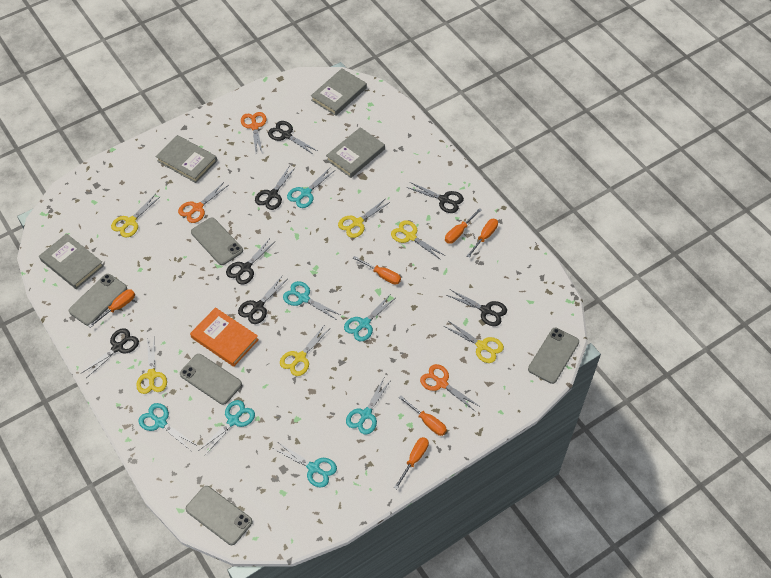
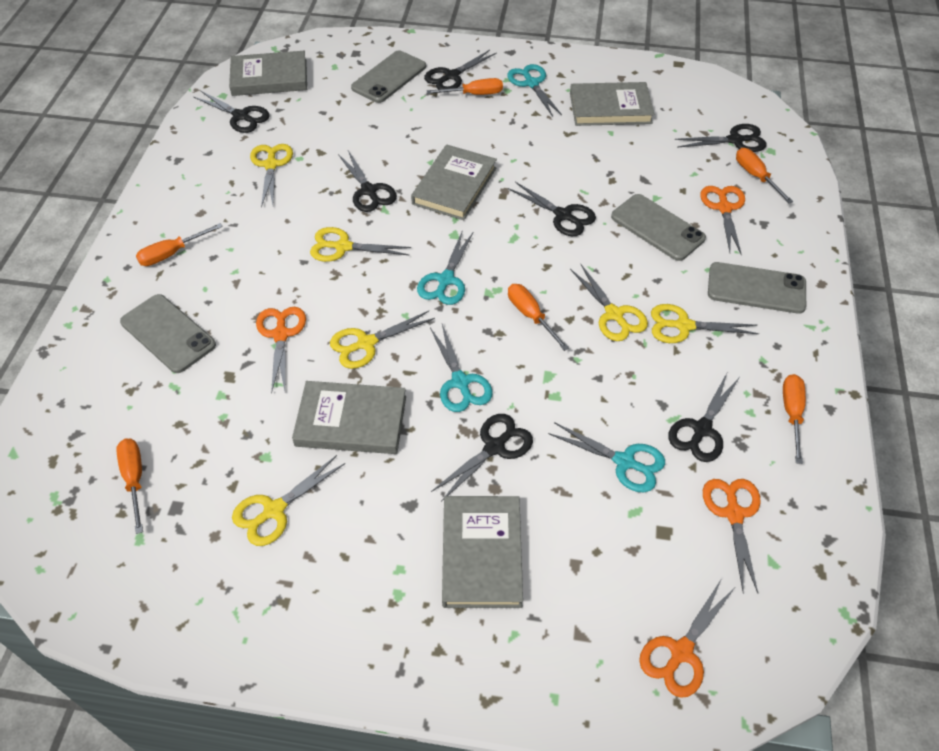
grey book: [39,233,104,289] [156,135,217,183] [311,68,367,116] [326,127,385,178] = 4 -> [229,51,307,96] [292,381,406,454] [411,144,497,220] [442,496,523,608] [570,82,654,126] = 5
grey phone: [69,274,127,326] [180,354,242,405] [186,486,253,545] [191,217,243,265] [528,328,579,384] = 5 -> [120,294,216,373] [351,51,426,103] [611,194,706,261] [708,262,806,314] = 4
orange book: [190,307,259,367] = 1 -> none = 0
orange scissors: [178,182,229,223] [241,112,267,154] [420,364,479,411] = 3 -> [256,307,306,394] [639,578,734,698] [700,186,745,255] [703,479,761,593] = 4
turquoise scissors: [139,403,196,450] [198,400,255,456] [274,442,337,487] [283,281,341,320] [287,168,334,208] [344,295,394,341] [346,378,391,435] = 7 -> [417,232,473,305] [430,324,493,412] [507,64,562,117] [548,422,665,492] = 4

